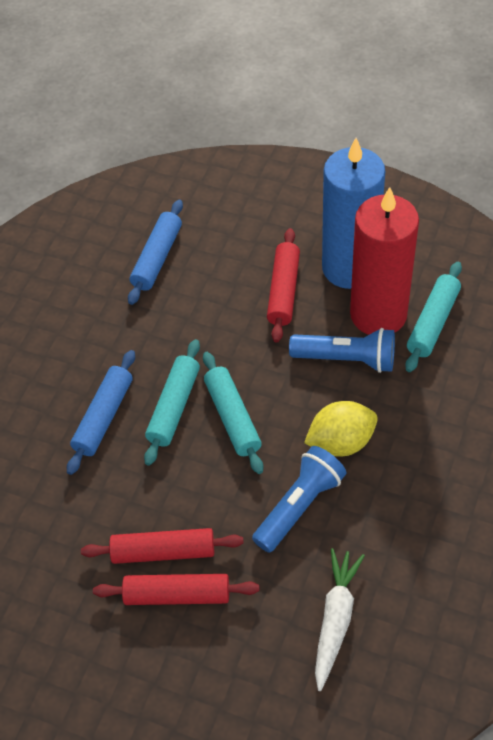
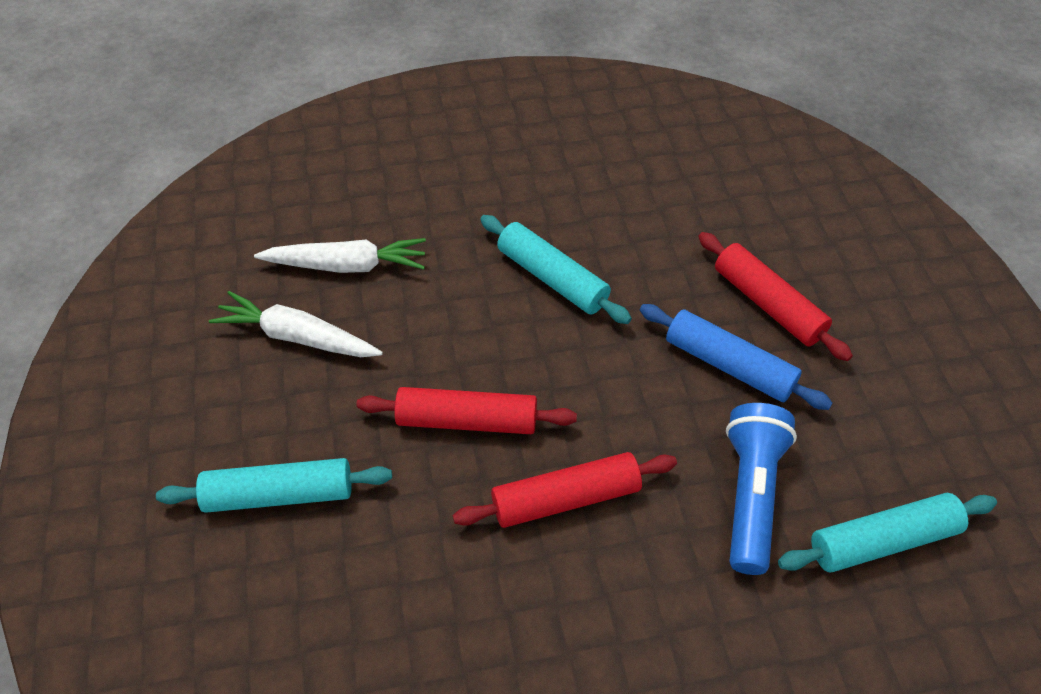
blue candle: [322,138,385,289] = 1 -> none = 0
blue flashlight: [252,446,347,553] [289,328,395,373] = 2 -> [726,403,797,575] = 1
blue rolling pin: [67,350,135,475] [128,200,183,305] = 2 -> [640,304,832,410] = 1
red candle: [350,187,419,335] = 1 -> none = 0
white carrot: [315,548,365,691] = 1 -> [209,291,383,357] [254,238,426,273] = 2
yellow lemon: [304,401,378,457] = 1 -> none = 0

